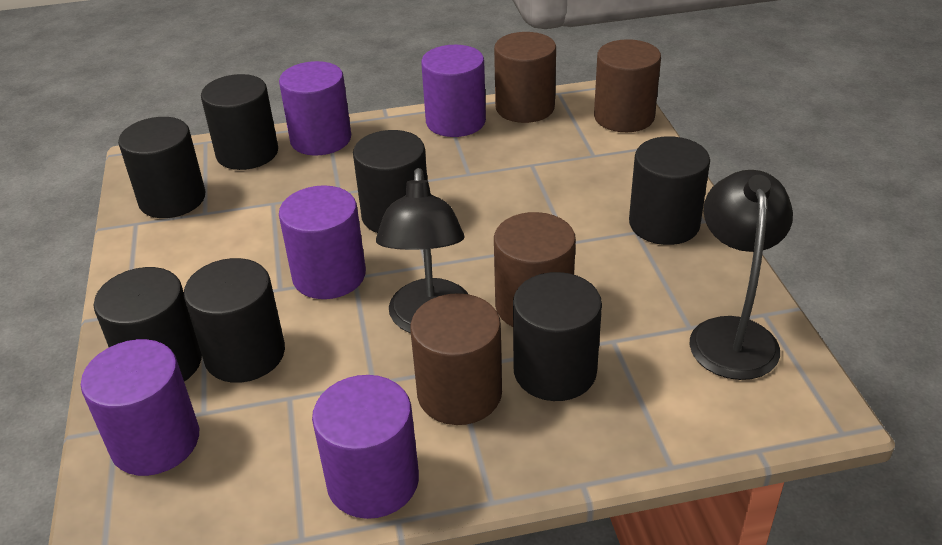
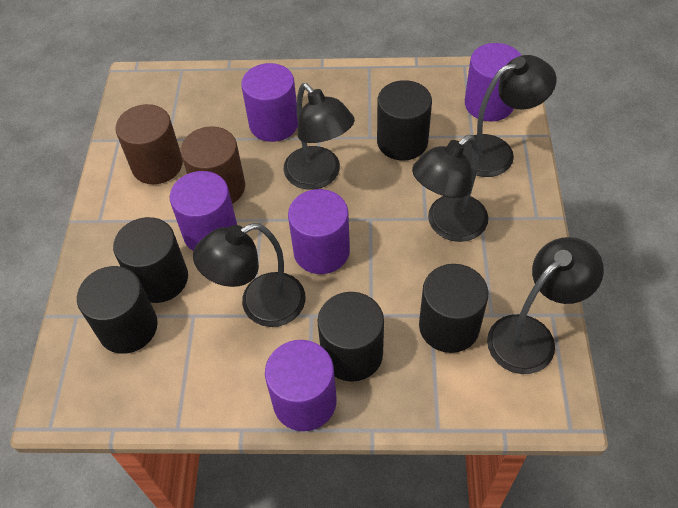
black cylinder: [93,267,202,382] [118,117,205,218] [184,258,285,383] [201,74,278,170] [353,130,427,233] [513,272,602,401] [629,136,710,245] = 7 -> [77,266,158,354] [113,217,188,303] [317,292,384,382] [377,80,432,160] [419,264,488,353] = 5
black lamp: [376,168,468,333] [689,170,793,380] = 2 -> [193,223,306,327] [284,83,355,190] [412,135,488,242] [463,55,557,177] [487,237,604,374] = 5
brown cylinder: [410,293,502,425] [494,32,556,123] [494,212,576,327] [594,39,661,132] = 4 -> [115,104,183,184] [181,126,245,204] = 2

